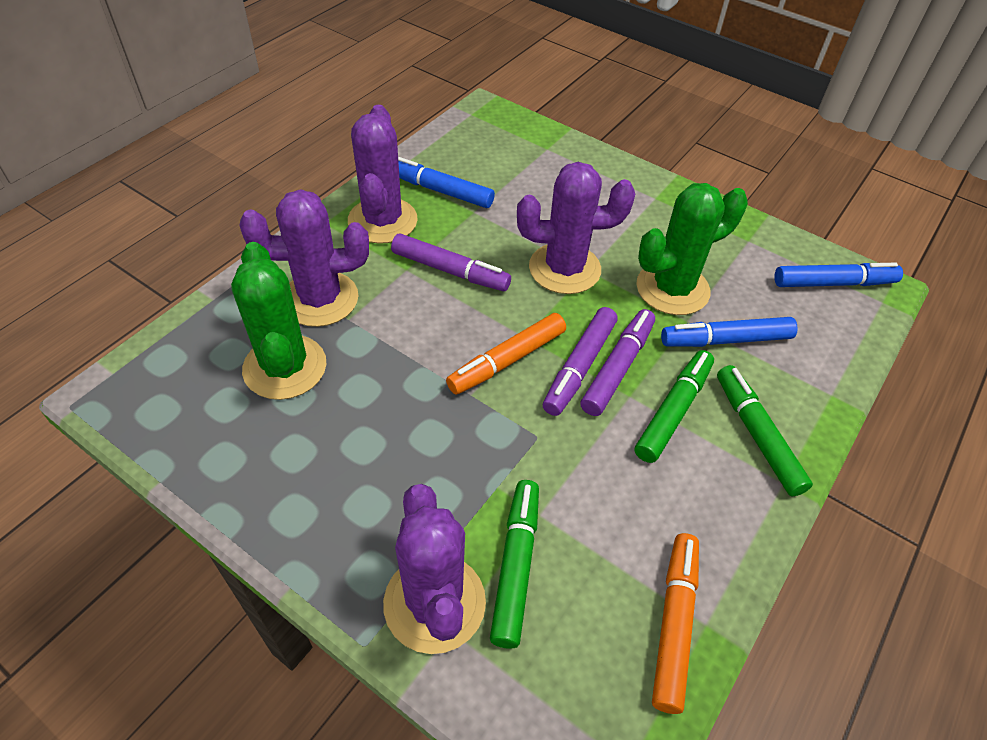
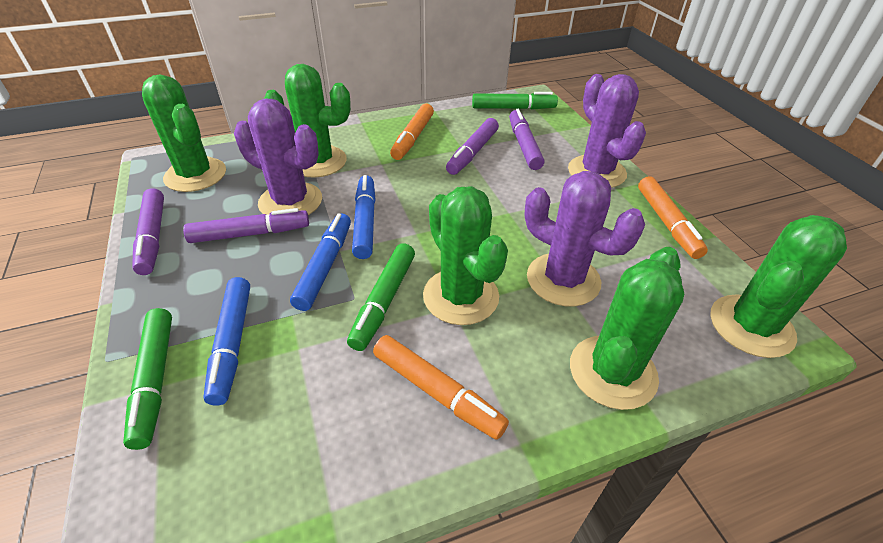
green cactus: [231,242,326,400] [636,183,748,315] = 2 -> [142,75,226,192] [264,64,351,178] [423,186,508,325] [570,247,684,410] [710,215,847,358] = 5
orange marker: [446,313,566,395] [652,533,699,714] = 2 -> [373,335,509,440] [390,104,434,160] [638,176,708,259] = 3
purple cactus: [239,189,369,327] [348,105,418,244] [383,484,486,654] [517,162,635,294] = 4 -> [234,98,322,215] [524,171,645,306] [568,74,646,188] = 3
purple marker: [391,233,511,291] [543,307,618,416] [580,309,655,416] = 3 -> [132,188,164,275] [183,208,309,243] [446,118,499,175] [509,109,544,170] = 4

